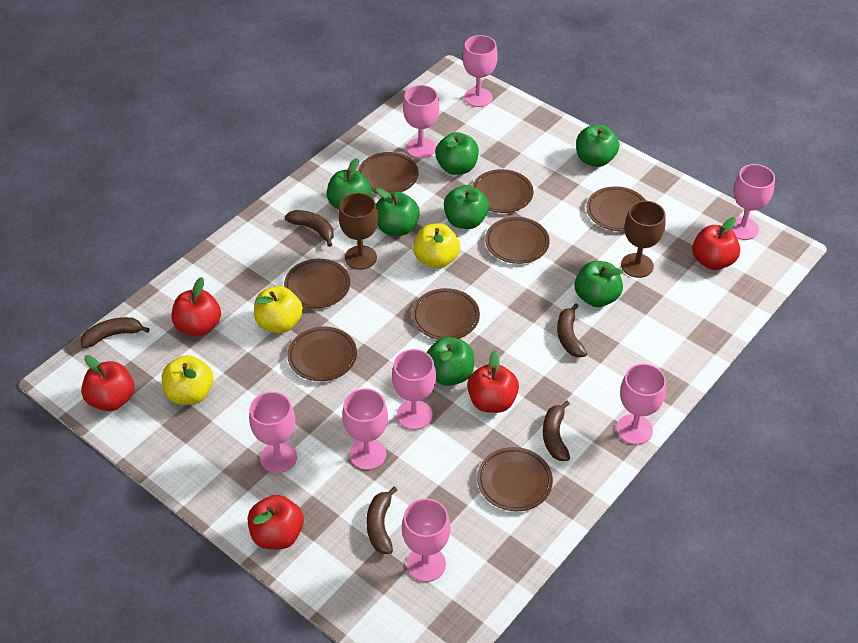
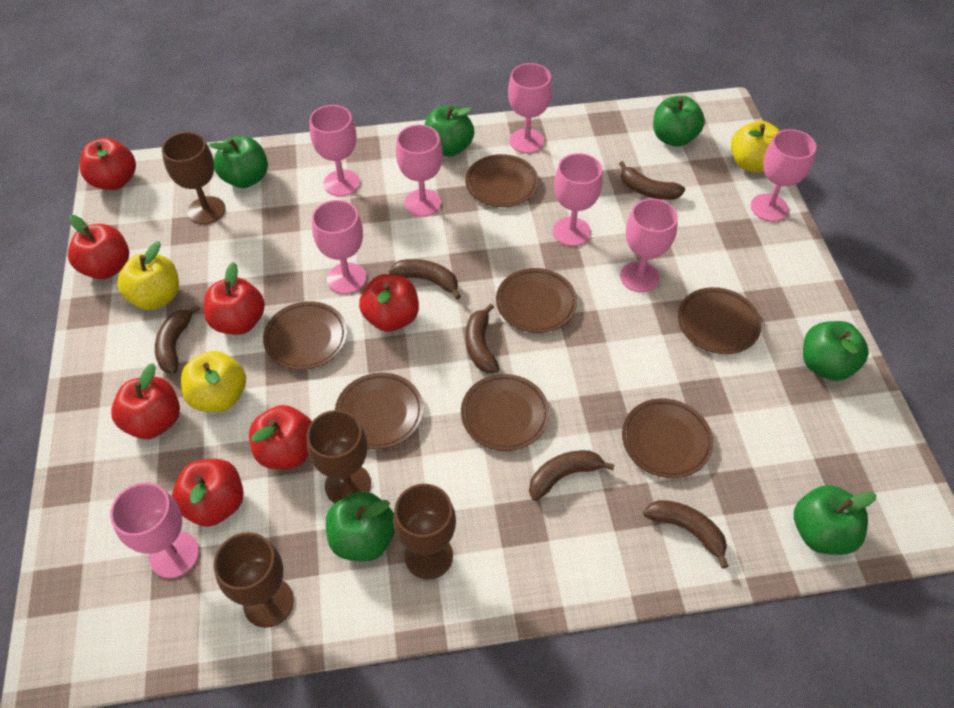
brown banana: [81,317,150,348] [285,210,334,247] [366,486,397,554] [543,401,570,461] [557,303,587,358] = 5 -> [155,305,200,373] [389,259,461,299] [466,303,500,373] [529,450,615,501] [619,161,685,200] [643,500,728,569] = 6
brown goblet: [338,193,378,270] [621,201,666,278] = 2 -> [162,132,226,224] [214,532,294,628] [307,410,371,503] [393,484,456,580] = 4
brown plate: [284,259,350,308] [287,326,357,381] [358,152,419,193] [412,288,480,340] [472,169,534,213] [477,447,553,511] [485,217,550,264] [586,186,646,231] = 8 -> [263,301,347,370] [335,373,423,449] [461,374,549,451] [465,154,538,207] [496,268,577,333] [622,398,713,478] [678,287,762,354] = 7
green apple: [327,158,372,210] [376,188,420,236] [426,337,474,386] [435,132,479,175] [444,185,489,229] [575,261,624,307] [576,124,619,167] = 7 -> [209,136,268,188] [326,491,395,561] [425,105,474,157] [653,96,705,147] [794,485,876,555] [803,321,869,381] = 6
red apple: [81,355,134,411] [172,277,221,336] [248,495,304,549] [467,351,519,413] [692,217,740,270] = 5 -> [68,215,129,279] [80,138,136,190] [111,363,180,439] [172,459,244,527] [204,262,265,335] [249,405,312,469] [359,274,419,332] = 7

